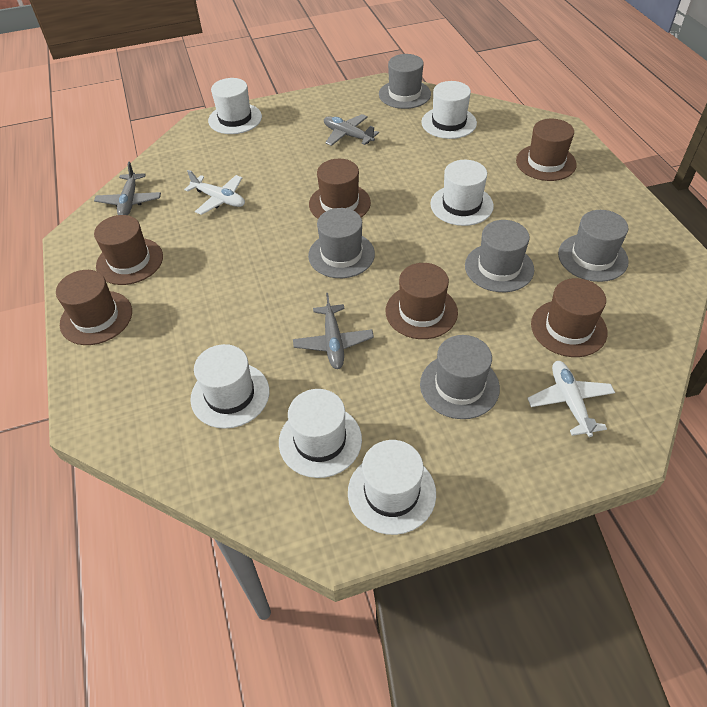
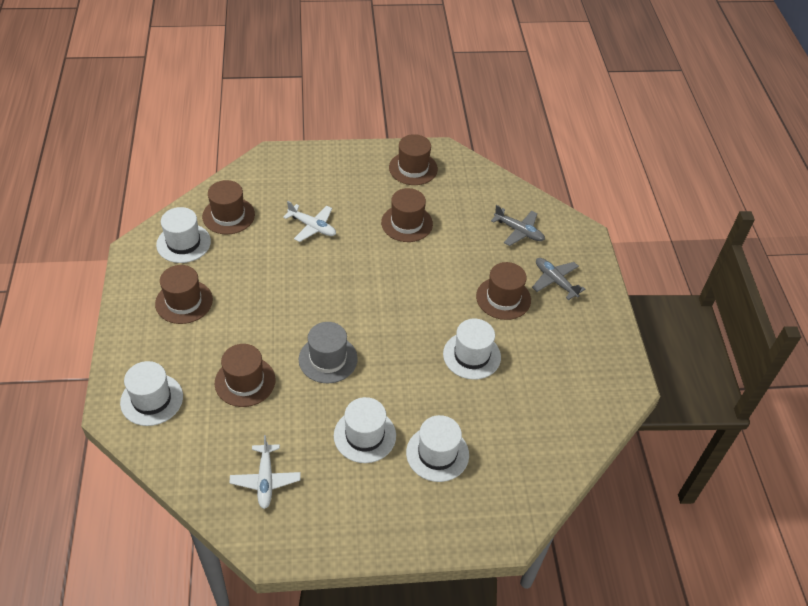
grey hat: [308,208,375,278] [379,54,431,109] [420,335,500,419] [465,220,534,292] [558,210,629,282] = 5 -> [299,322,358,383] = 1
grey plane: [94,161,161,215] [293,293,374,369] [324,114,379,146] = 3 -> [491,205,545,246] [532,258,585,300] = 2
white hat: [190,344,269,429] [208,78,262,134] [279,389,362,478] [348,440,436,535] [421,81,477,139] [430,160,494,226] = 6 -> [120,361,183,426] [156,207,211,263] [334,397,396,463] [406,415,469,482] [443,319,501,380] = 5

